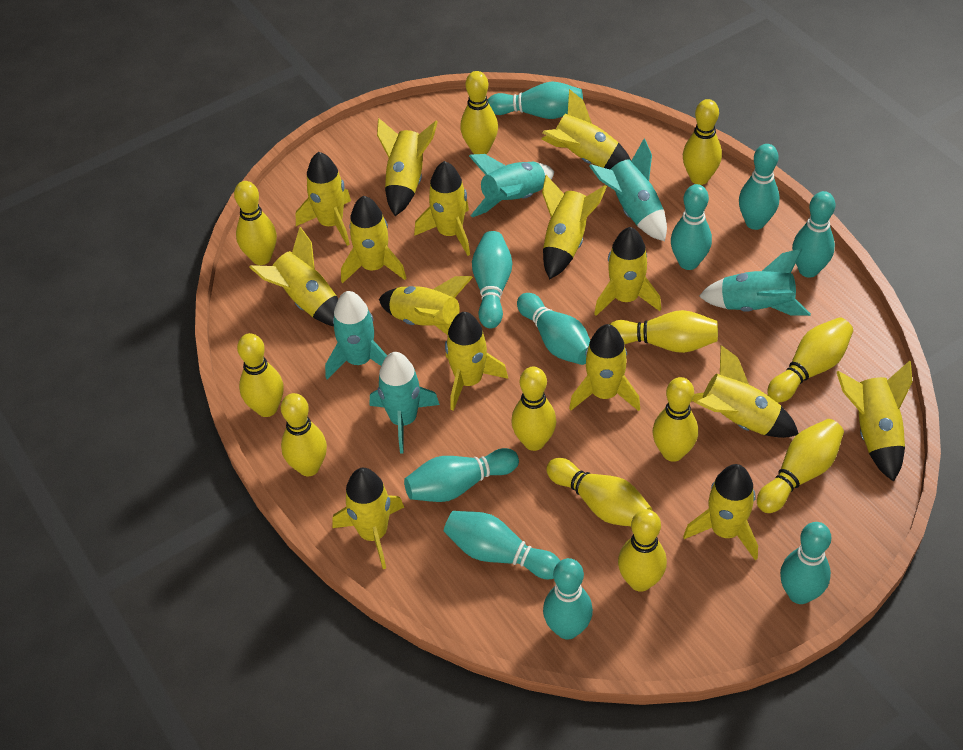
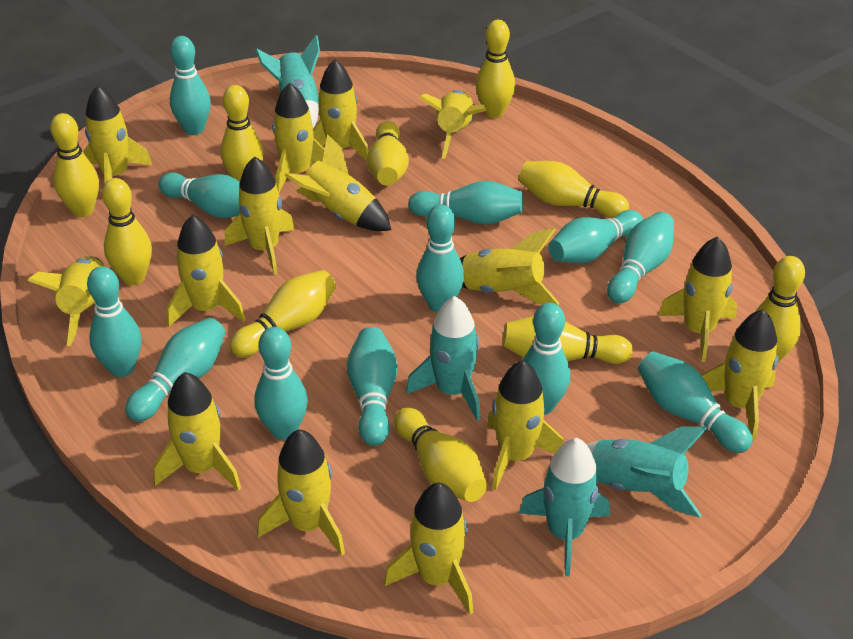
turquoise bowling pin: [404,448,519,502] [444,511,560,579] [472,231,512,328] [488,82,583,119] [517,293,590,365] [543,558,593,640] [671,184,712,270] [739,144,780,230] [780,522,831,604] [792,191,835,278] = 10 -> [87,266,142,377] [125,318,226,422] [158,172,240,218] [170,36,211,135] [254,327,308,440] [347,327,397,446] [409,181,523,225] [416,205,464,313] [523,302,570,415] [548,210,643,264] [607,212,674,304] [638,351,753,453] = 12
turquoise rocket: [325,291,387,379] [370,352,440,453] [469,154,554,217] [589,138,667,241] [699,249,811,316] = 5 -> [255,35,320,128] [406,296,480,421] [519,438,610,576] [586,426,707,518] = 4
yellow bowling pin: [234,181,277,265] [237,333,284,417] [281,393,327,476] [460,71,498,154] [511,367,556,451] [546,458,652,526] [610,310,718,353] [618,509,667,592] [653,377,698,462] [683,99,722,185] [757,419,844,513] [767,317,853,403] = 12 -> [50,113,99,217] [102,178,152,285] [221,85,264,182] [230,270,336,357] [367,121,409,186] [394,408,487,502] [476,20,515,118] [503,316,633,364] [519,161,629,218] [755,256,805,364] = 10

